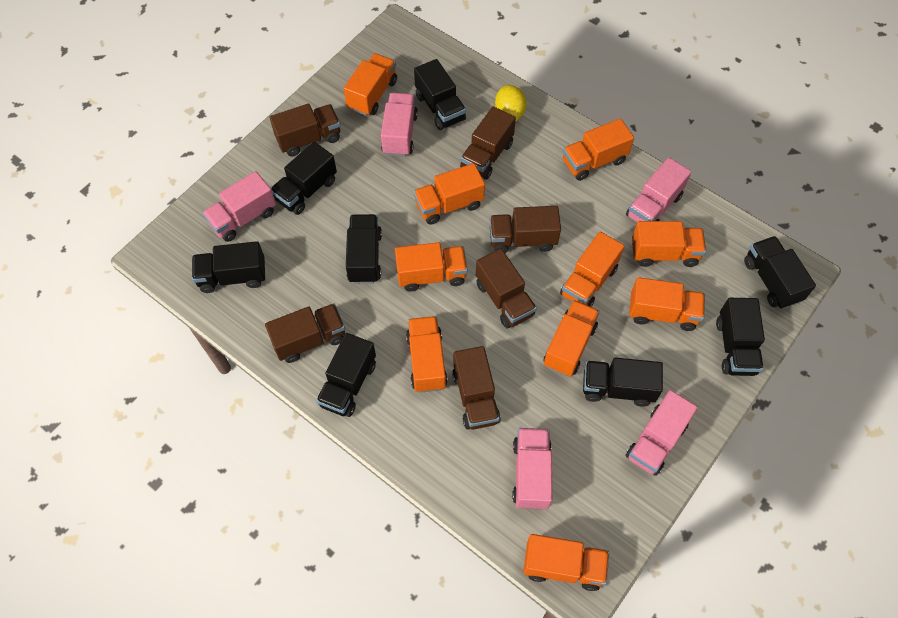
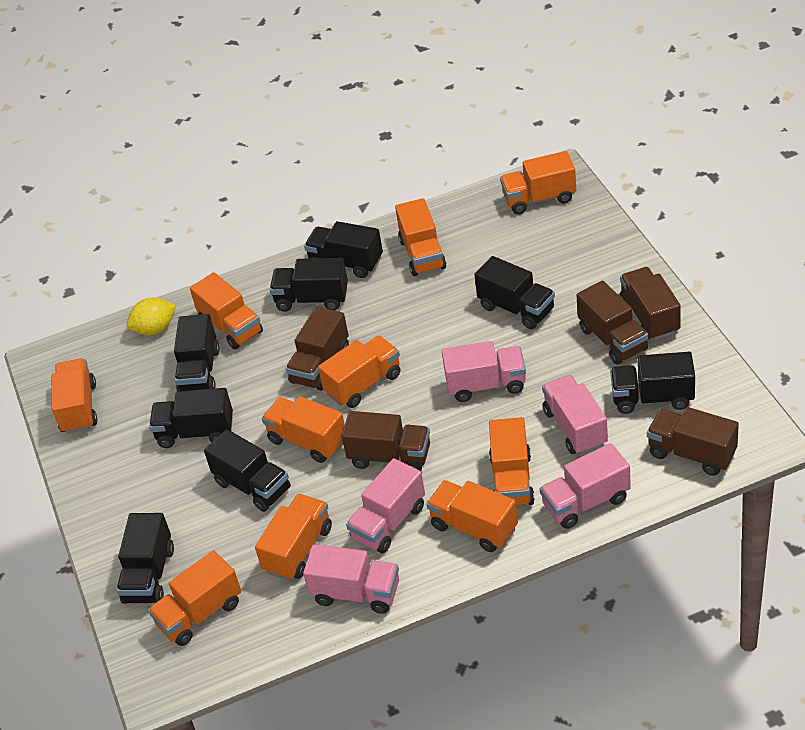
brown truck: [265,304,345,363] [270,104,340,157] [452,346,501,430] [460,106,516,180] [476,249,537,328] [489,206,561,253] = 6 -> [285,307,349,390] [342,411,430,471] [577,281,648,365] [620,267,681,340] [647,407,739,476] = 5

